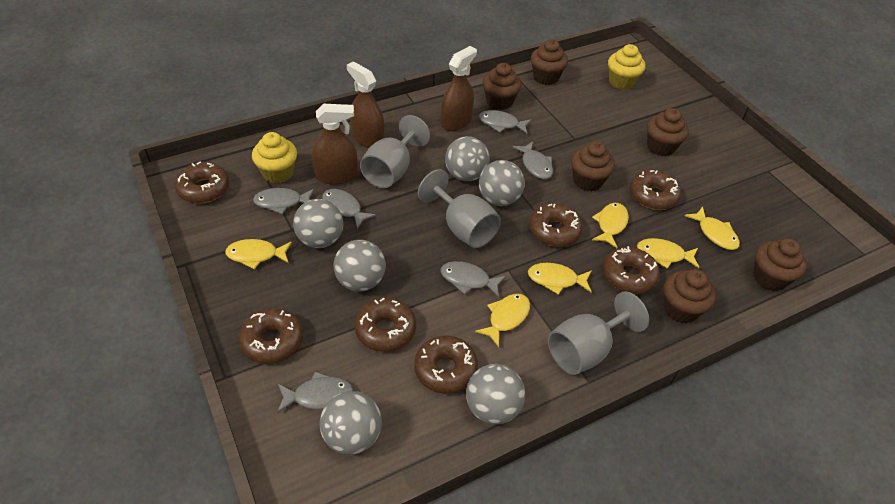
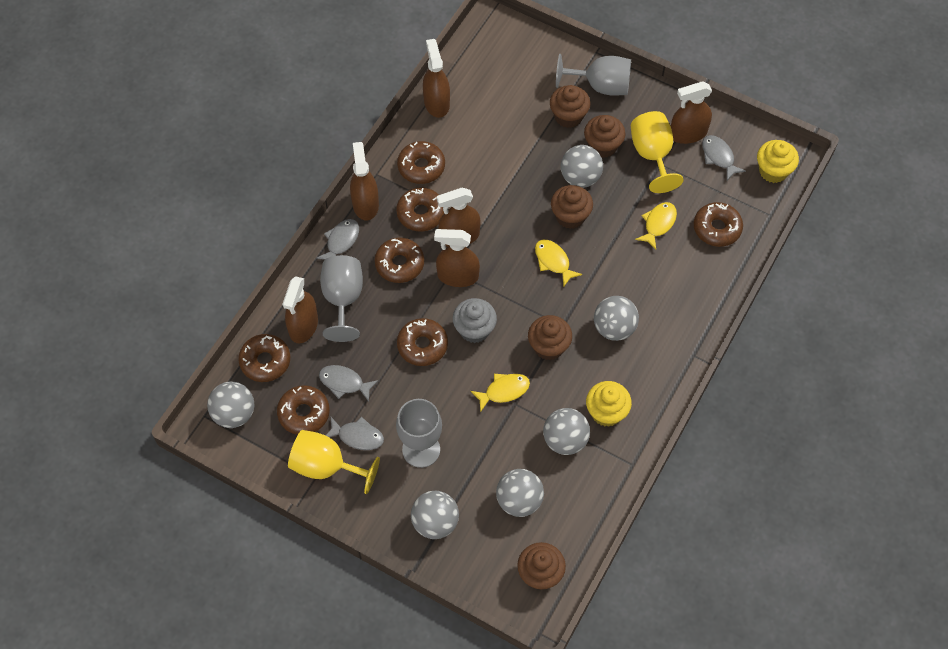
brown cupcake: [482,63,521,110] [531,39,568,85] [571,141,615,191] [647,108,689,156] [664,269,716,323] [753,238,807,291] = 6 -> [517,542,566,590] [528,315,572,360] [550,85,590,128] [551,185,593,229] [584,115,626,158] = 5
brown spray bottle: [312,104,358,185] [347,61,385,148] [441,46,477,131] = 3 -> [282,276,318,343] [350,142,379,220] [423,39,450,118] [434,229,480,287] [437,188,481,247] [671,81,712,144] = 6
grey cupcake: none = 0 -> [453,298,497,343] = 1
grey fish: [253,188,314,214] [277,372,353,413] [322,189,376,229] [440,261,506,297] [479,110,532,134] [513,142,553,179] = 6 -> [316,219,359,260] [319,365,378,402] [325,416,384,450] [702,135,746,181] = 4
yellow fish: [225,239,292,269] [475,294,530,347] [528,263,592,295] [592,203,629,248] [637,238,699,269] [684,206,740,250] = 6 -> [470,374,530,412] [535,240,583,287] [635,202,677,250] = 3
yellow goblet: none = 0 -> [288,430,380,494] [631,111,683,193] = 2

